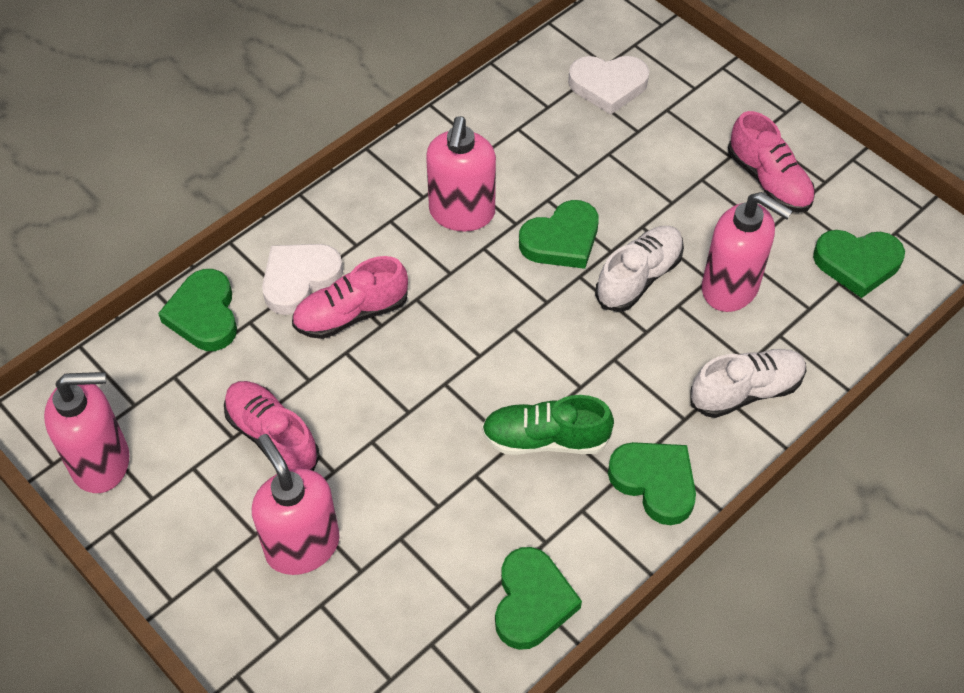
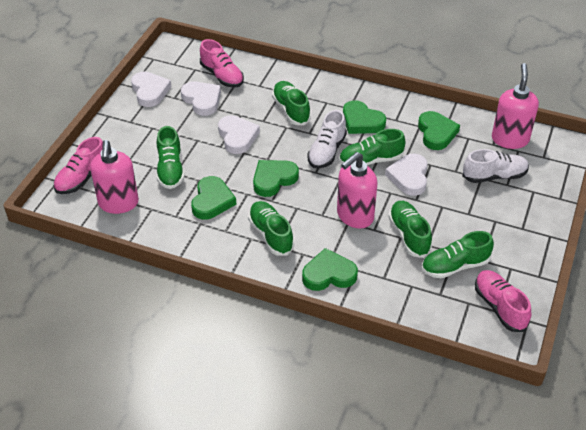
green shoe: [482,395,614,455] = 1 -> [156,126,184,189] [248,201,294,255] [272,81,311,125] [339,129,405,165] [389,201,432,258] [422,231,494,278] = 6
pink soap dispenser: [44,372,130,493] [252,434,340,575] [426,116,496,231] [702,192,793,312] = 4 -> [90,140,139,214] [337,152,378,229] [492,63,539,149] = 3
white heart: [262,244,343,315] [568,56,649,115] = 2 -> [131,71,171,107] [181,81,221,116] [218,115,260,154] [385,154,428,196] = 4

